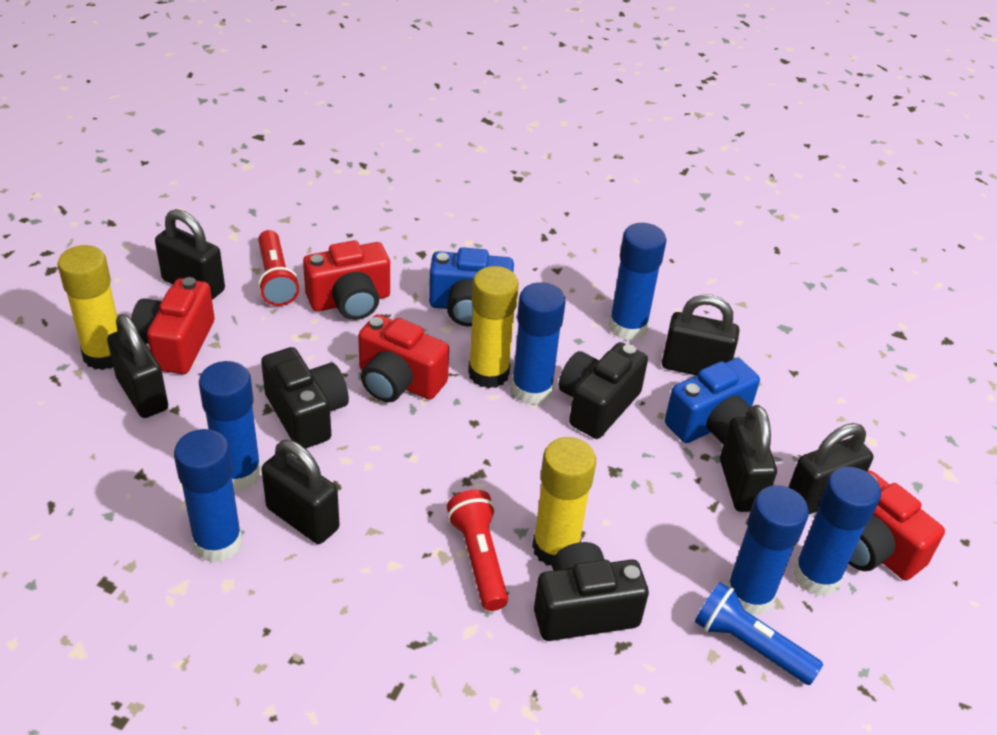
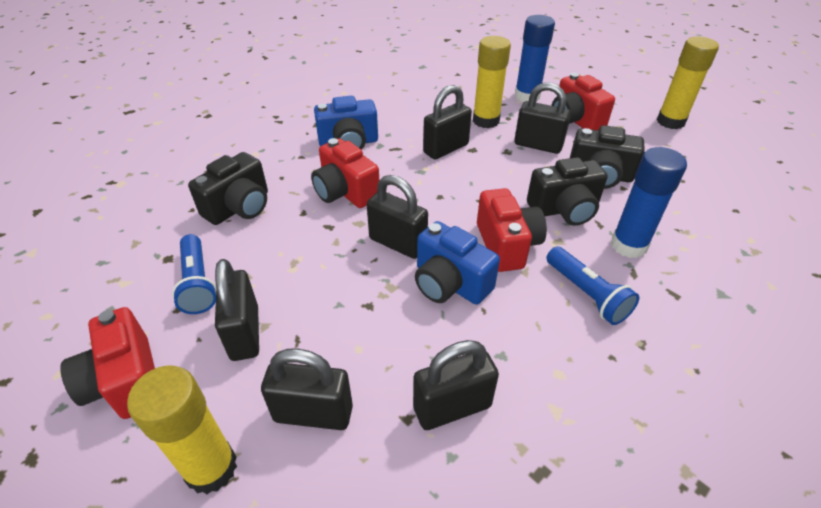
blue flashlight: [694,582,823,685] = 1 -> [172,234,216,314] [546,246,639,325] = 2
blue glue stick: [174,429,242,563] [199,361,261,491] [511,282,566,405] [608,223,666,341] [726,485,809,616] [793,467,881,596] = 6 -> [515,15,555,102] [611,147,687,258] = 2
red flashlight: [258,230,299,306] [447,490,508,611] = 2 -> none = 0

